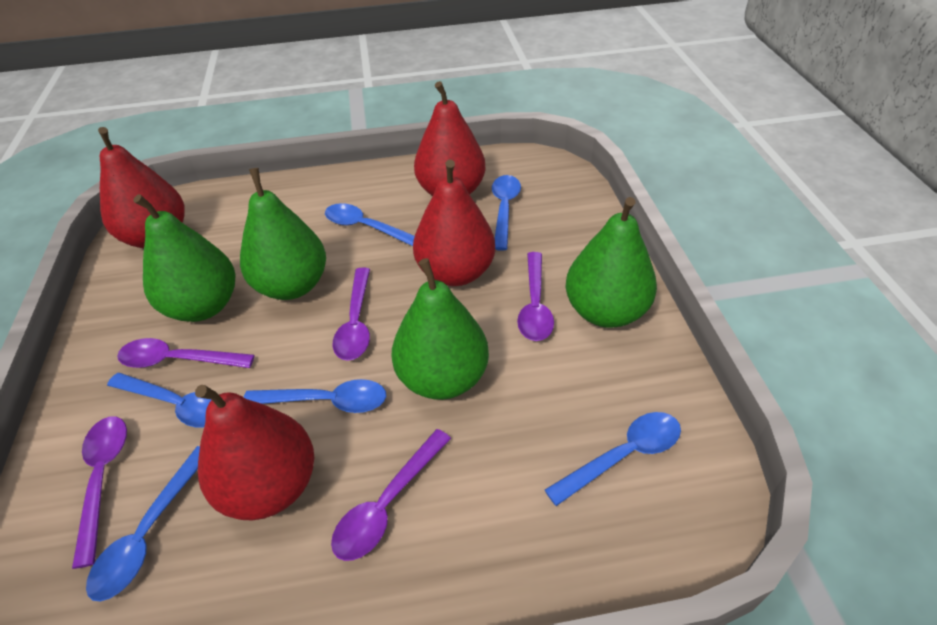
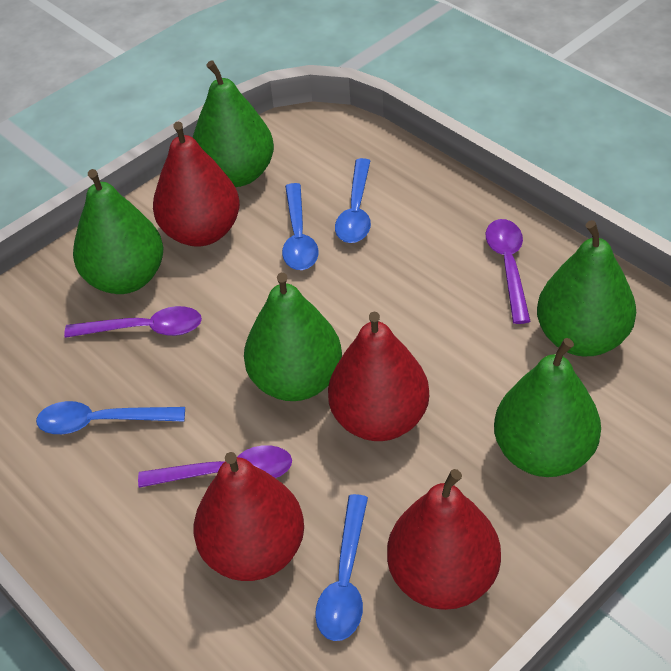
blue spoon: [86,446,200,601] [107,373,211,428] [244,379,386,413] [325,203,415,246] [492,175,521,251] [545,412,681,506] = 6 -> [36,401,185,434] [282,183,319,270] [315,494,368,641] [335,158,371,243] = 4
green pear: [133,194,236,322] [240,168,326,300] [392,258,489,400] [565,197,657,328] = 4 -> [73,169,163,294] [193,60,274,187] [244,273,342,401] [494,338,601,477] [537,220,636,357] = 5
purple spoon: [72,417,127,569] [117,338,254,368] [331,429,451,561] [333,268,370,361] [517,252,554,341] = 5 -> [64,306,202,338] [138,445,292,488] [486,219,530,324] = 3

